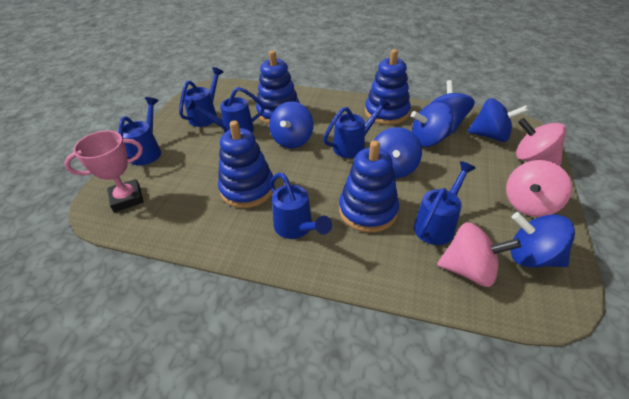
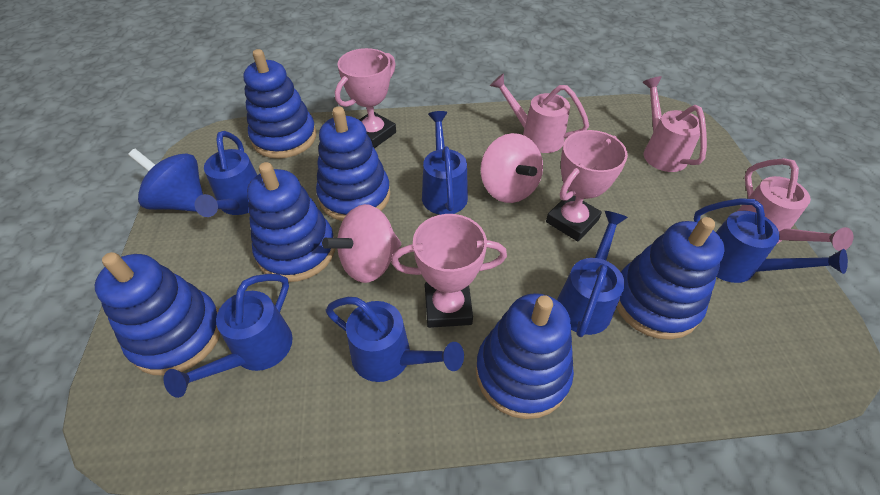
blue spinning top: [269,102,313,148] [374,127,422,178] [411,102,453,147] [430,80,475,133] [468,98,528,142] [510,212,575,267] = 6 -> [128,149,203,212] = 1
blue stacking toy: [218,121,275,208] [256,50,300,124] [339,140,399,233] [365,49,411,125] = 4 -> [95,252,220,375] [243,49,316,159] [247,162,335,282] [316,106,390,221] [476,293,574,419] [616,217,725,340] = 6
pink spinning top: [437,222,521,287] [506,160,572,217] [516,118,566,165] = 3 -> [322,204,401,283] [480,133,543,203] = 2
pink trophy: [64,131,144,212] = 1 -> [335,48,396,148] [391,214,507,328] [546,130,628,242] = 3
pink watering can: none = 0 -> [490,73,589,153] [642,76,707,172] [738,158,854,251] = 3

